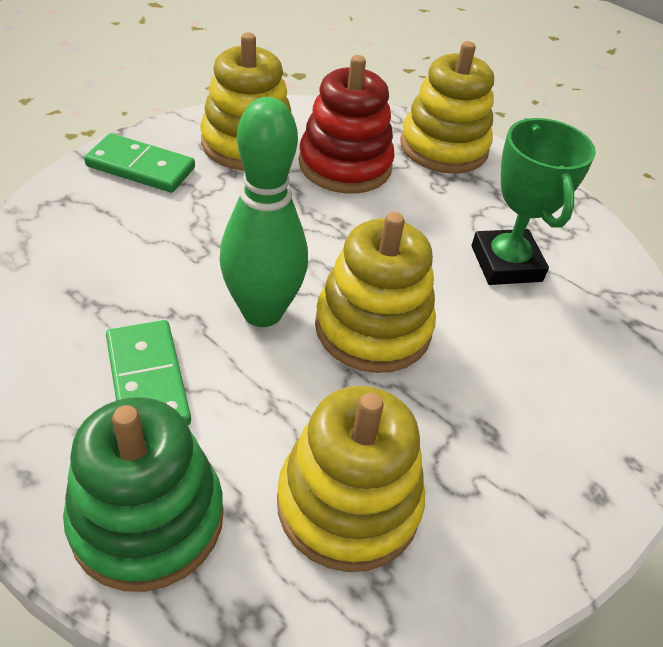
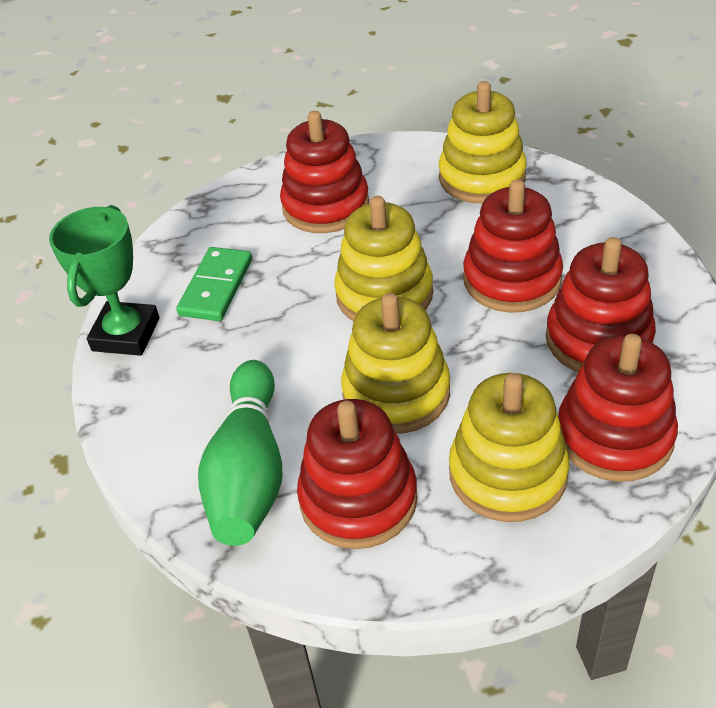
green domino: [84,133,195,193] [106,320,191,425] = 2 -> [176,247,252,321] = 1
green stacking toy: [63,397,224,592] = 1 -> none = 0
red stacking toy: [299,55,395,194] = 1 -> [280,111,369,233] [297,399,418,549] [463,180,563,313] [546,237,656,372] [558,334,678,482] = 5

